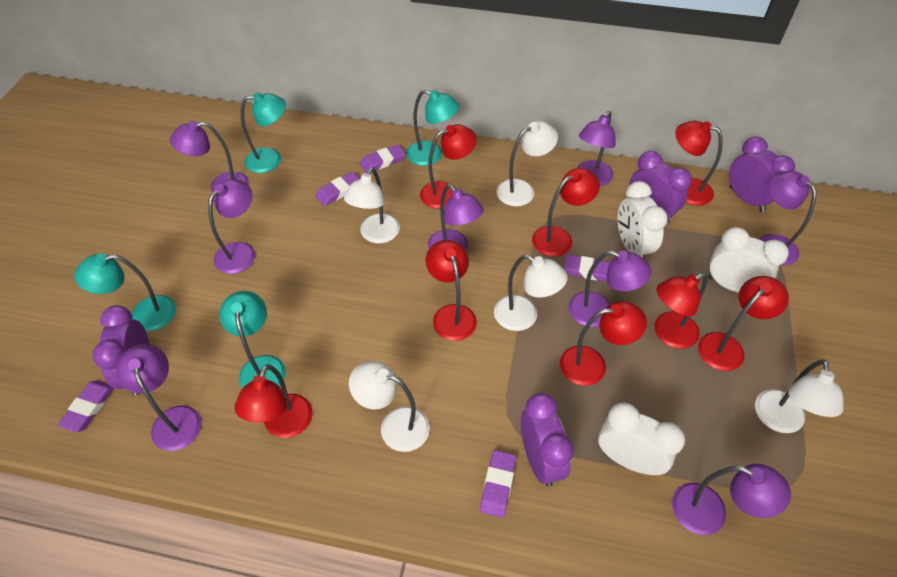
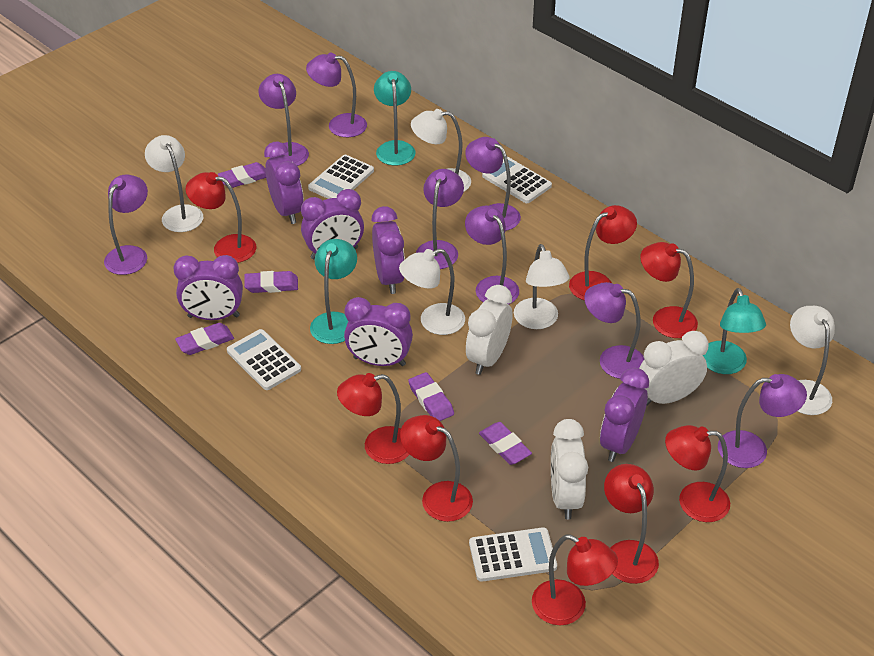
purple clock: [92,305,150,396] [521,393,574,487] [629,151,692,224] [729,136,795,212] = 4 -> [173,255,243,320] [264,141,304,224] [301,189,364,260] [344,297,413,366] [371,206,405,294] [600,368,649,462] = 6
turquoise lamp: [74,253,176,331] [219,291,286,388] [241,92,286,173] [406,90,459,166] = 4 -> [310,239,357,344] [374,71,416,166] [703,288,766,374] = 3
white calculator: none = 0 -> [227,329,301,390] [308,155,374,199] [469,527,557,582] [482,157,552,203] = 4

